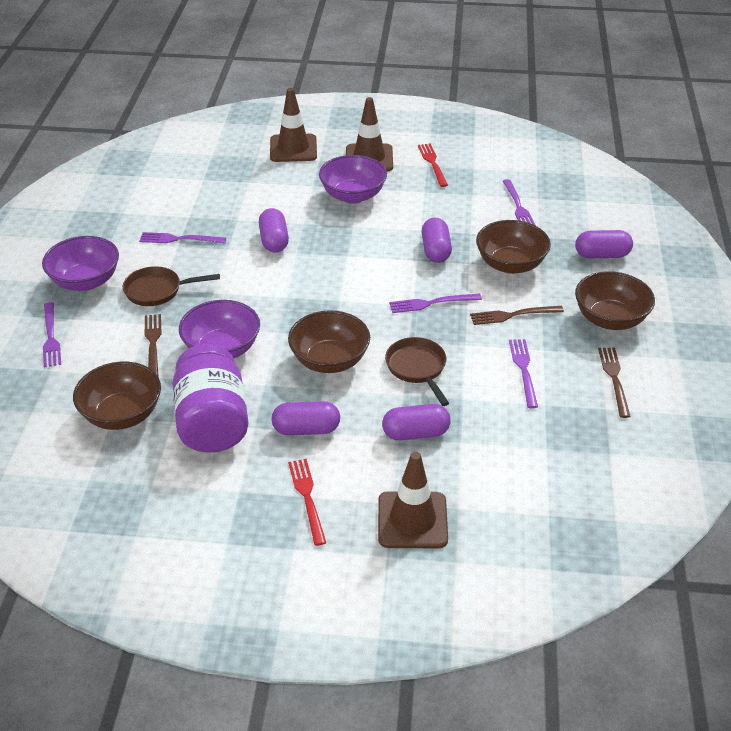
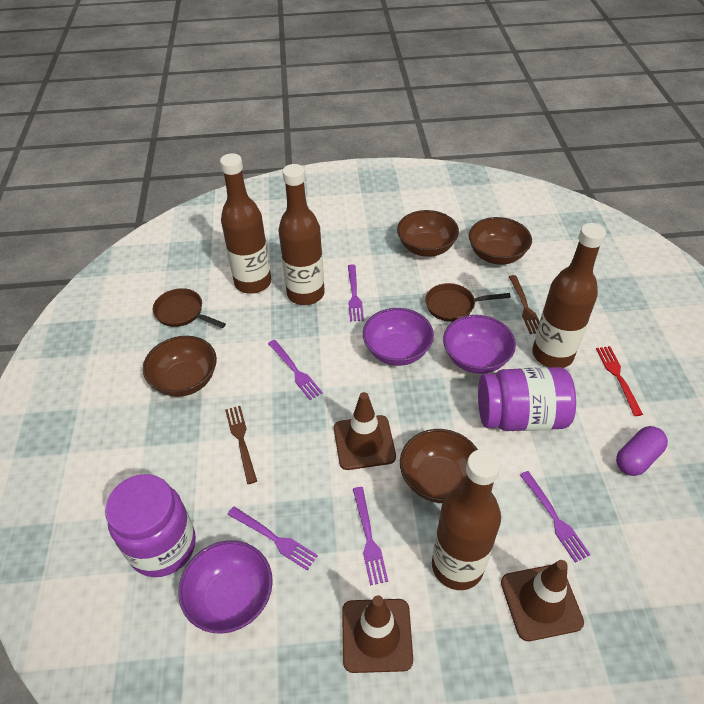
brown bottle: none = 0 -> [220,153,271,294] [279,164,325,305] [432,449,501,590] [532,223,606,368] = 4
brown fork: [145,314,161,377] [470,306,564,325] [598,348,631,418] = 3 -> [225,406,257,484] [509,275,539,334] = 2
purple capsule: [259,208,289,253] [272,401,340,435] [382,404,451,440] [421,218,452,263] [575,230,633,258] = 5 -> [616,426,668,476] = 1
purple jar: [173,344,249,453] = 1 -> [105,474,196,577] [478,367,576,431] = 2
red fork: [288,459,326,546] [418,143,448,187] = 2 -> [596,346,643,416] = 1

